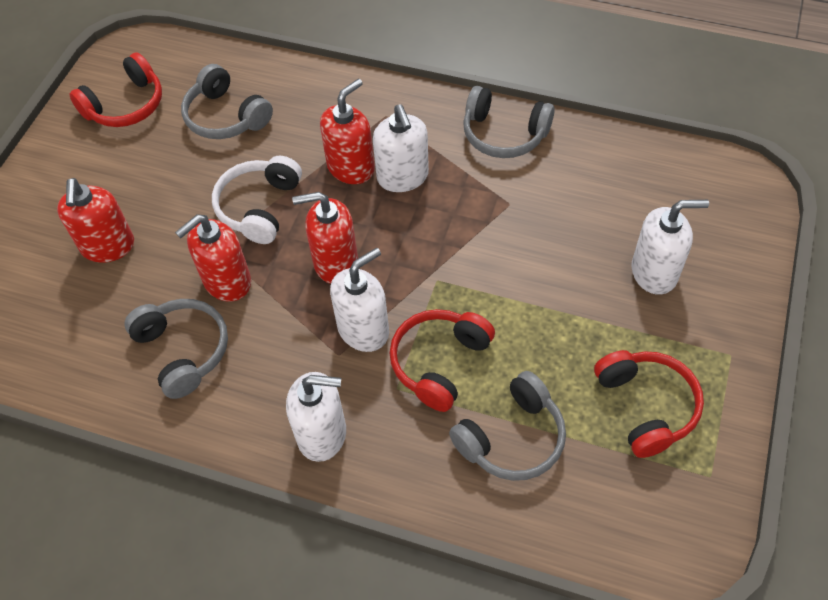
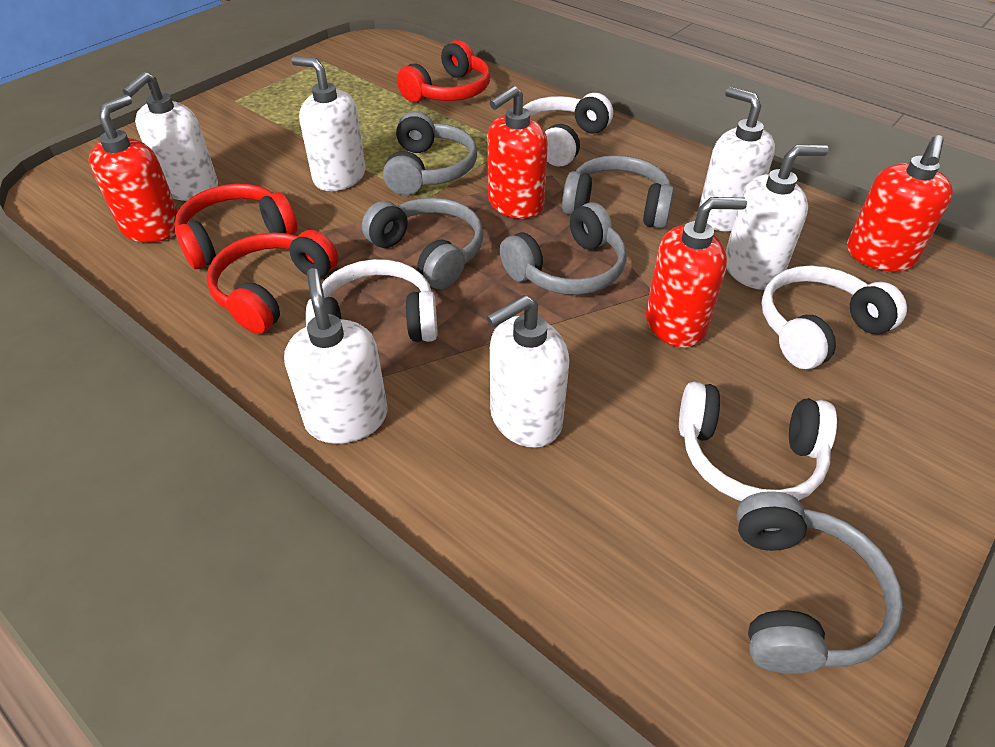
grey headphones: [124,299,228,399] [181,64,273,139] [449,371,566,481] [463,86,555,158] = 4 -> [362,197,483,289] [383,111,477,195] [500,202,627,295] [562,155,674,229] [736,491,903,674] = 5
white headphones: [212,156,302,244] = 1 -> [306,259,438,342] [523,93,613,167] [679,382,837,501] [762,266,907,369] = 4
white soap dispenser: [286,372,346,462] [330,248,389,352] [373,104,429,192] [632,200,709,295] = 4 -> [123,71,218,201] [284,268,388,444] [291,56,365,191] [487,295,569,448] [699,87,775,231] [725,145,829,290] = 6

